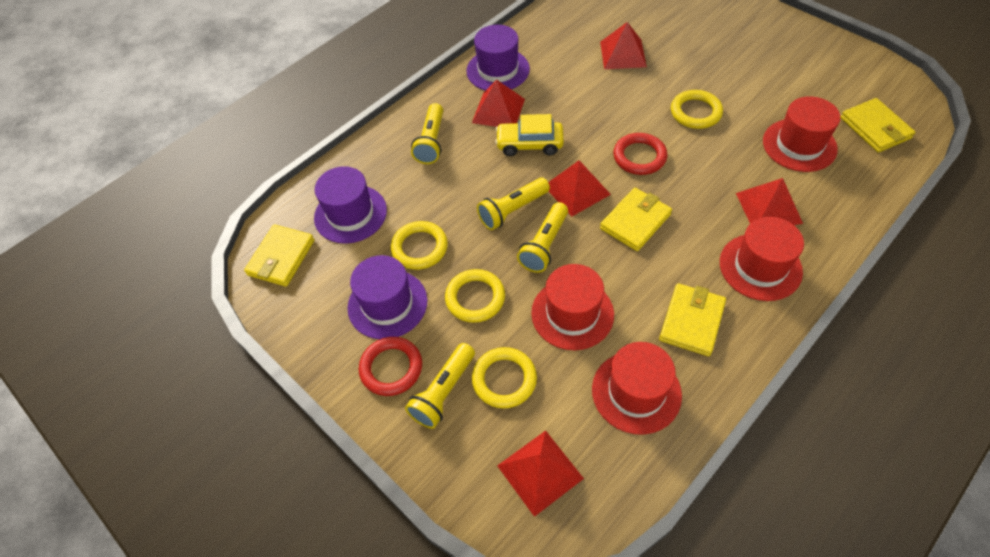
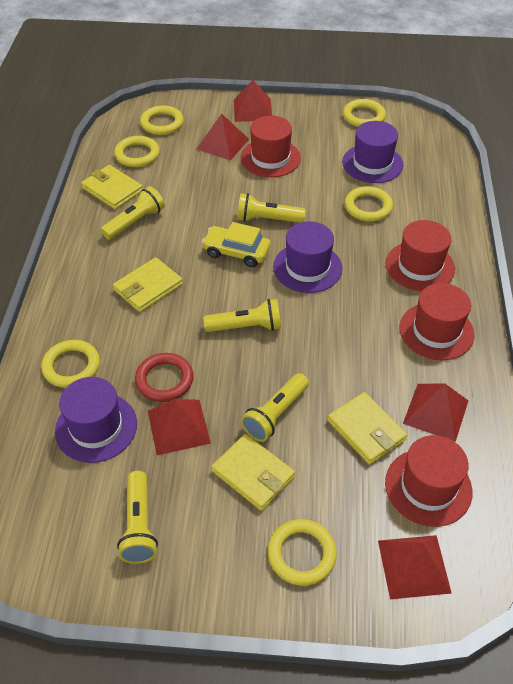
red ring: [359,337,422,396] [613,133,667,175] = 2 -> [135,353,194,402] = 1
yellow flashlight: [405,343,475,429] [411,103,443,164] [477,178,550,230] [517,202,568,273] = 4 -> [101,186,165,240] [117,471,158,564] [204,299,281,332] [237,193,306,223] [241,373,309,442] = 5
yellow ring: [391,221,448,270] [445,269,505,323] [472,347,537,409] [671,90,723,129] = 4 -> [41,340,100,388] [114,136,160,167] [140,105,184,135] [268,519,337,586] [343,99,386,127] [345,186,393,221] = 6

